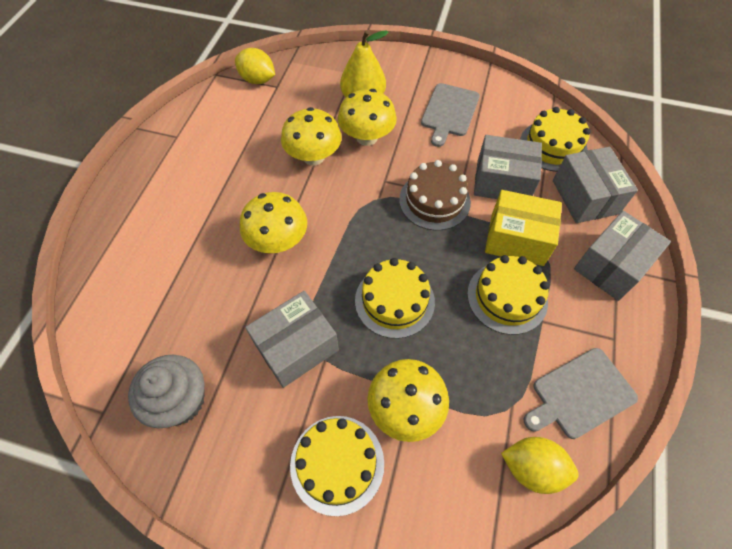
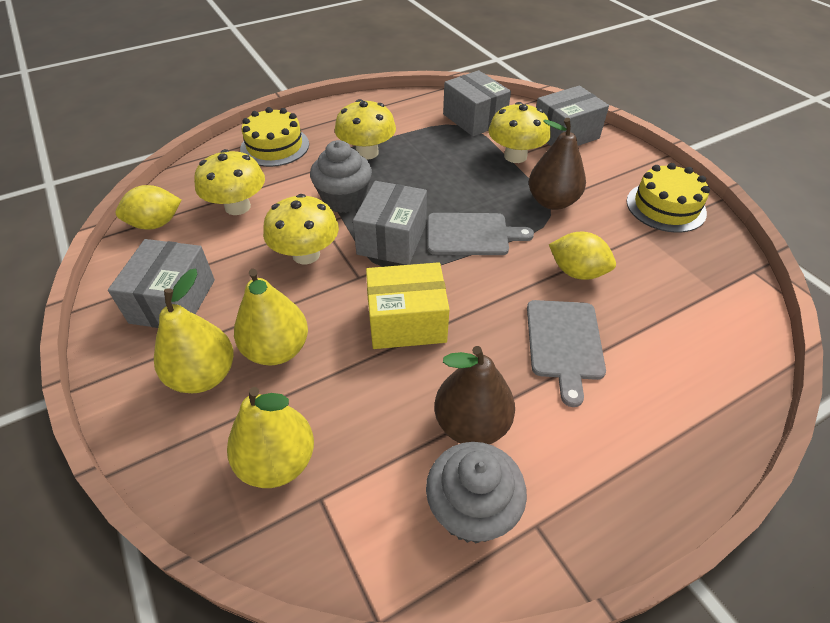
brown cake: [399,160,471,230] = 1 -> none = 0
brown pear: none = 0 -> [434,346,515,444] [529,118,586,210] = 2
grey cupcake: [128,355,205,428] = 1 -> [310,140,372,213] [426,442,527,543] = 2
yellow cake: [290,416,384,516] [355,258,435,339] [467,255,549,335] [520,107,591,172] = 4 -> [240,107,309,167] [626,163,710,233] = 2
yellow pear: [340,30,388,98] = 1 -> [154,269,234,393] [227,387,314,488] [234,269,308,365] = 3

